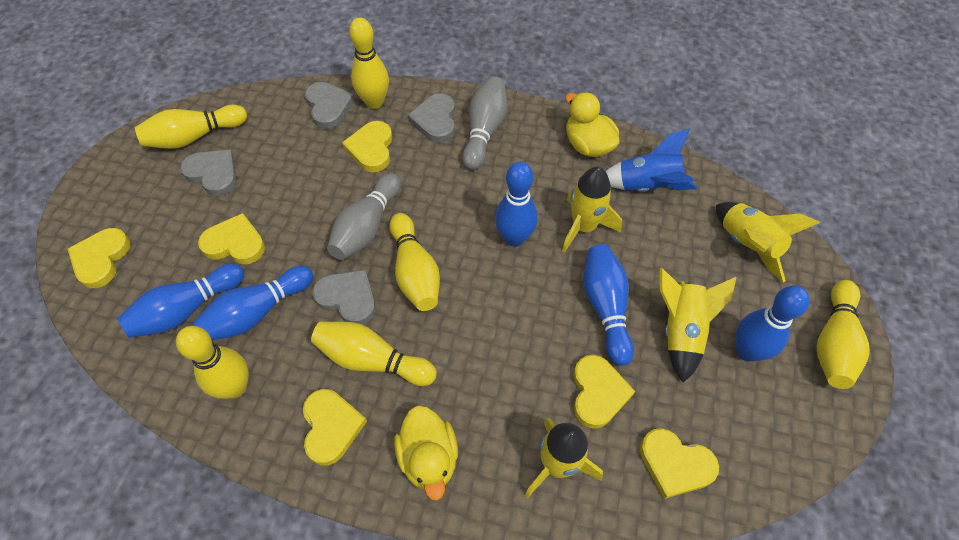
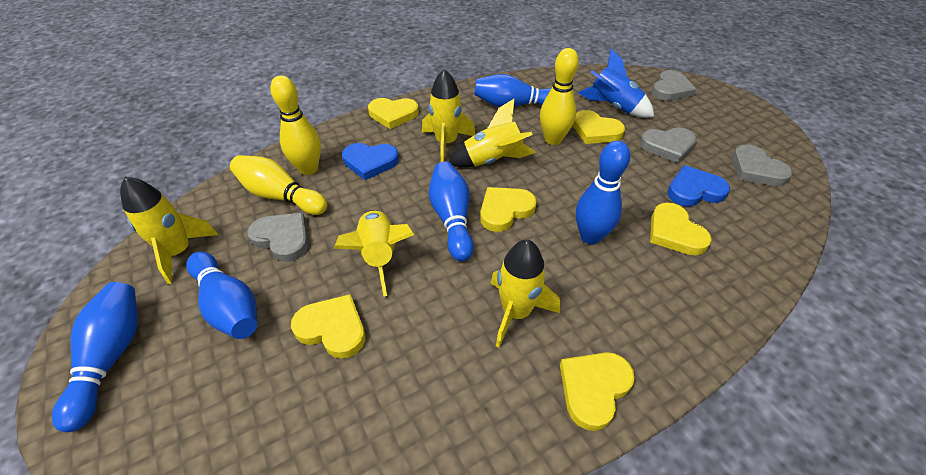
blue heart: none = 0 -> [342,143,399,180] [667,165,730,206] = 2
grey bowling pin: [327,173,401,260] [462,76,507,170] = 2 -> none = 0
yellow bowling pin: [135,105,247,149] [176,326,249,399] [311,321,437,386] [349,18,389,109] [389,213,440,311] [816,280,870,389] = 6 -> [230,155,327,215] [270,75,321,175] [540,48,579,145] = 3
yellow duck: [394,405,458,501] [565,92,620,157] = 2 -> none = 0
yellow rocket: [524,418,603,498] [562,167,622,253] [660,268,736,383] [716,202,820,282] = 4 -> [120,177,218,284] [334,210,415,297] [422,69,475,162] [449,99,536,167] [491,240,560,348] = 5

